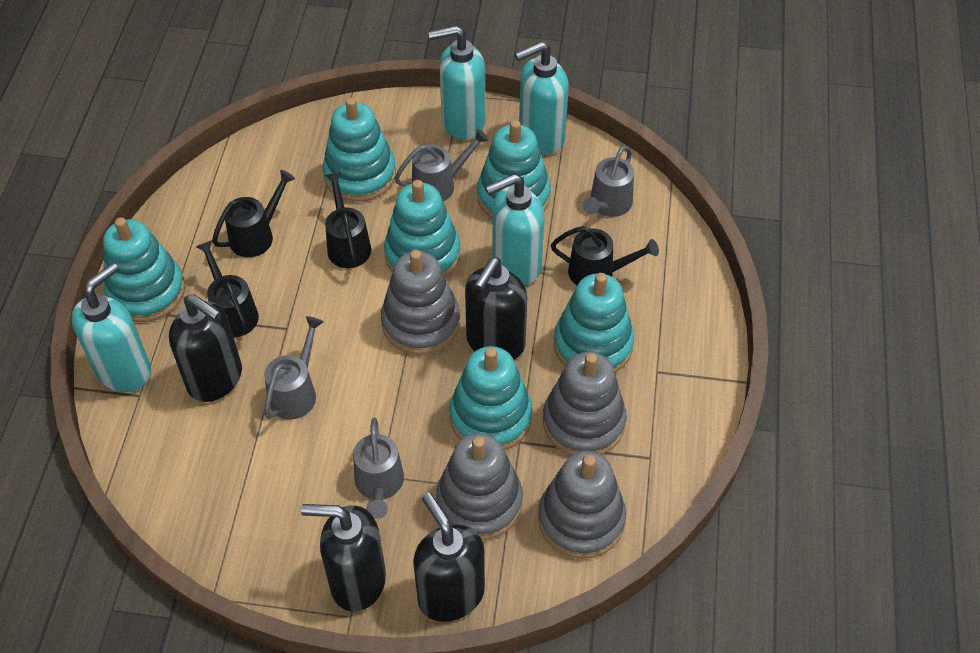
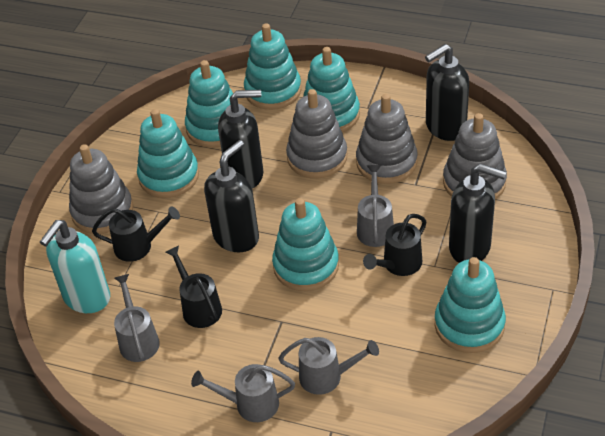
black watering can: [196,240,259,337] [212,170,295,257] [325,172,371,268] [551,226,659,285] = 4 -> [92,206,180,262] [166,246,222,328] [363,214,426,276] = 3
turquoise soap dispenser: [71,262,151,392] [428,25,485,140] [485,174,545,285] [515,42,569,154] = 4 -> [40,220,110,313] = 1

